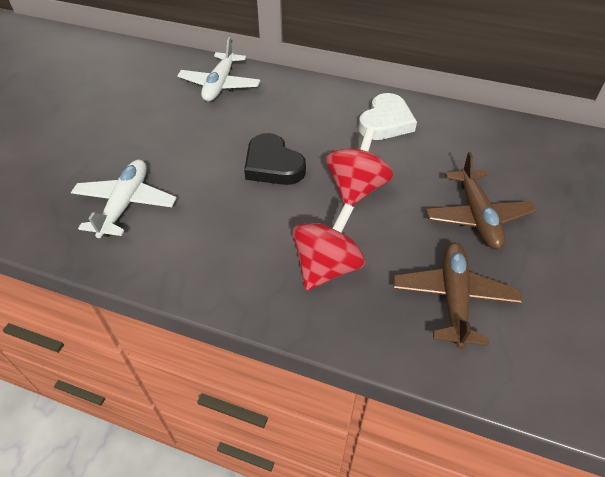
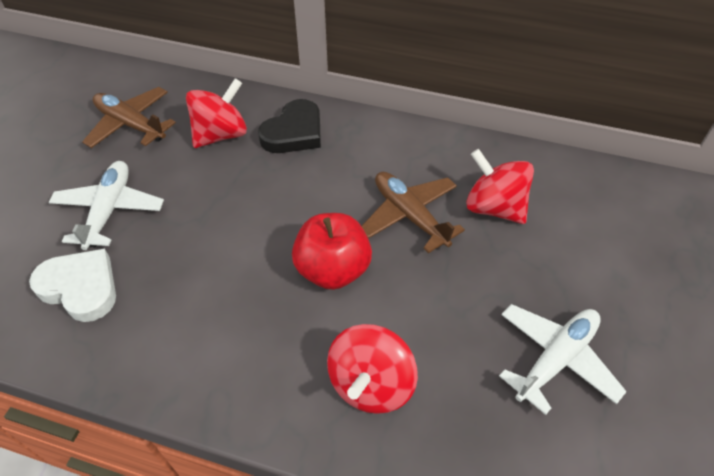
red apple: none = 0 -> [292,213,372,290] = 1
red spinning top: [292,203,365,291] [326,128,393,206] = 2 -> [186,78,247,148] [327,324,418,414] [466,149,534,224] = 3

